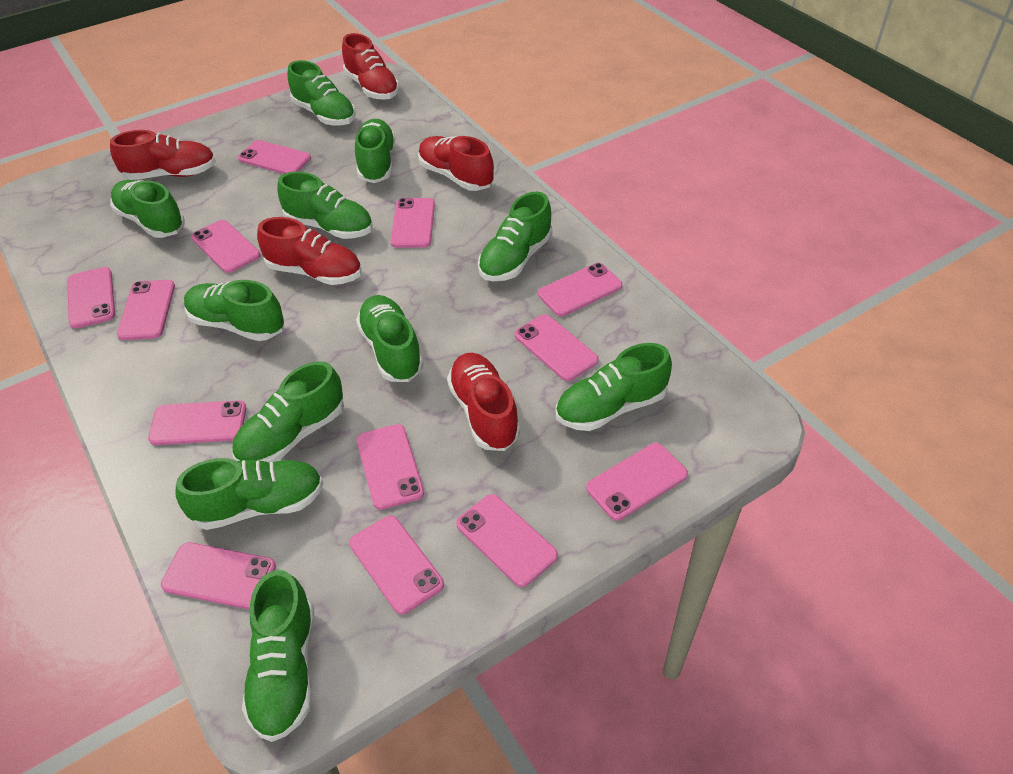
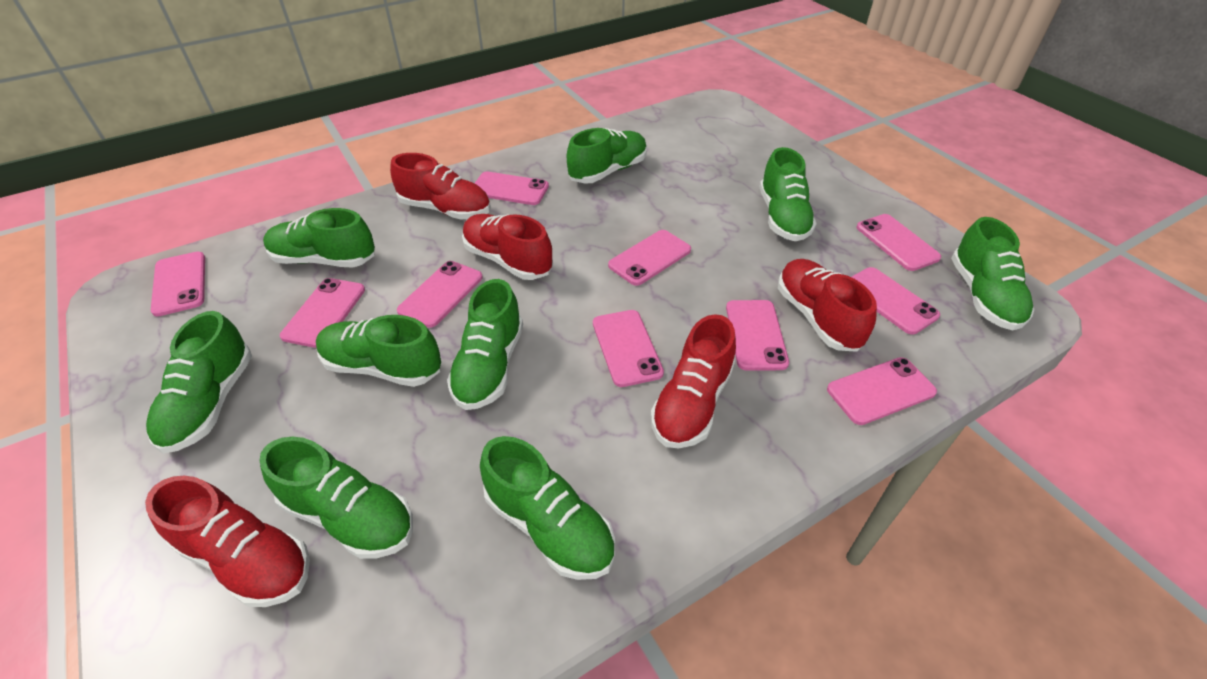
green shoe: [110,180,185,238] [175,458,323,530] [184,280,284,341] [232,361,344,463] [242,570,314,742] [277,172,373,239] [287,60,356,126] [355,119,395,183] [356,295,424,382] [478,192,552,281] [556,343,672,431] = 11 -> [146,311,252,454] [259,437,413,559] [263,208,375,267] [316,315,441,387] [447,279,523,410] [480,436,615,580] [567,128,647,184] [759,147,817,241] [951,217,1034,330] = 9
pink phone: [67,267,115,329] [117,280,175,340] [148,400,246,445] [161,542,276,609] [191,220,261,273] [238,140,311,174] [349,515,444,614] [357,424,424,510] [391,198,435,248] [456,494,558,587] [515,314,599,381] [538,263,622,316] [586,443,688,521] = 13 -> [151,252,205,317] [280,278,365,348] [397,261,483,328] [474,171,549,205] [593,310,664,387] [608,230,691,286] [726,300,789,371] [827,357,937,425] [852,267,940,335] [857,214,941,271] = 10

